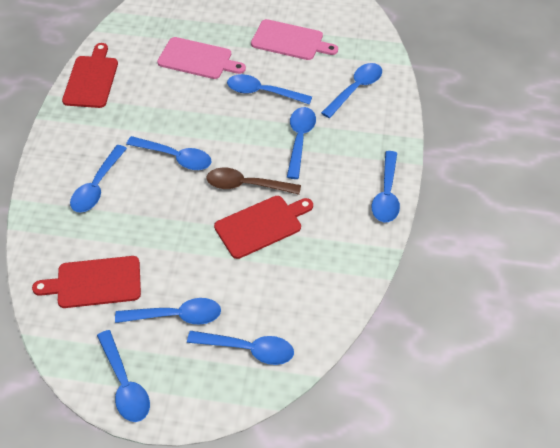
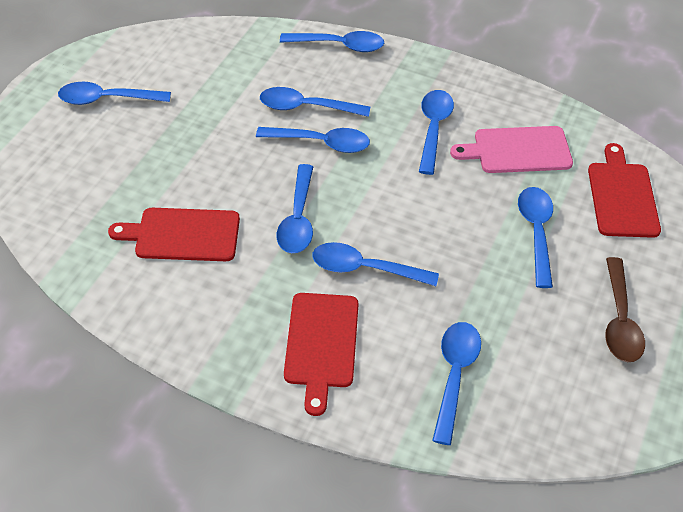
pink cutting board: [157,37,246,79] [251,19,338,60] = 2 -> [450,126,573,173] = 1

